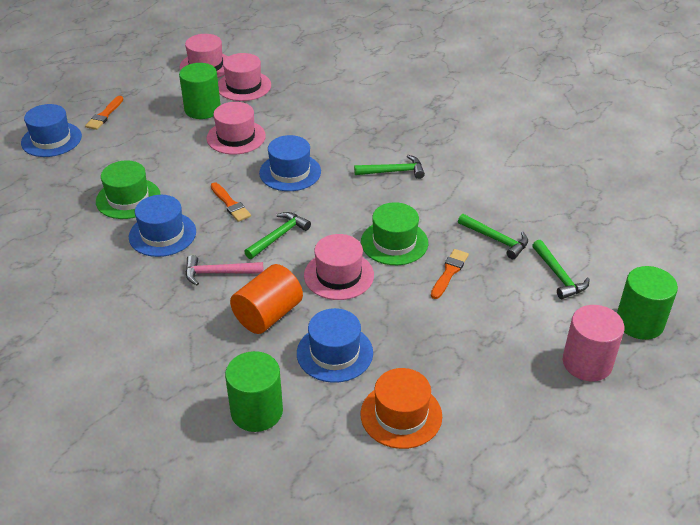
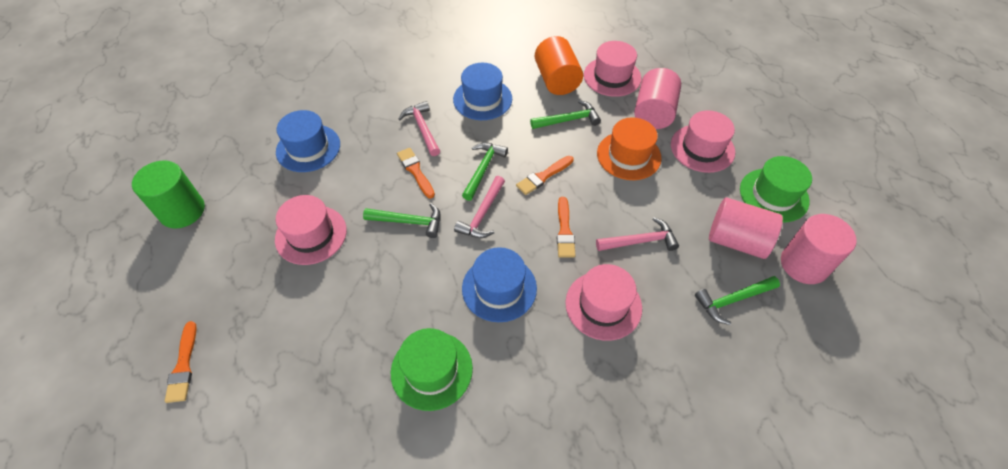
blue hat: [21,104,82,157] [129,195,196,257] [259,135,321,191] [297,308,373,383] = 4 -> [276,110,340,172] [453,63,512,120] [462,247,537,322] = 3
green cylinder: [179,63,221,119] [225,351,283,432] [617,266,678,340] = 3 -> [132,160,205,229] = 1
orange brush: [85,96,123,130] [211,182,251,222] [431,249,469,299] = 3 -> [165,321,197,403] [397,148,435,199] [516,156,574,195] [557,197,576,258] = 4
pink cylinder: [563,305,624,381] = 1 -> [634,68,681,129] [709,198,783,259] [781,214,857,284] = 3
pink hammer: [185,255,263,286] = 1 -> [399,101,440,156] [454,176,505,238] [596,217,679,251] = 3

